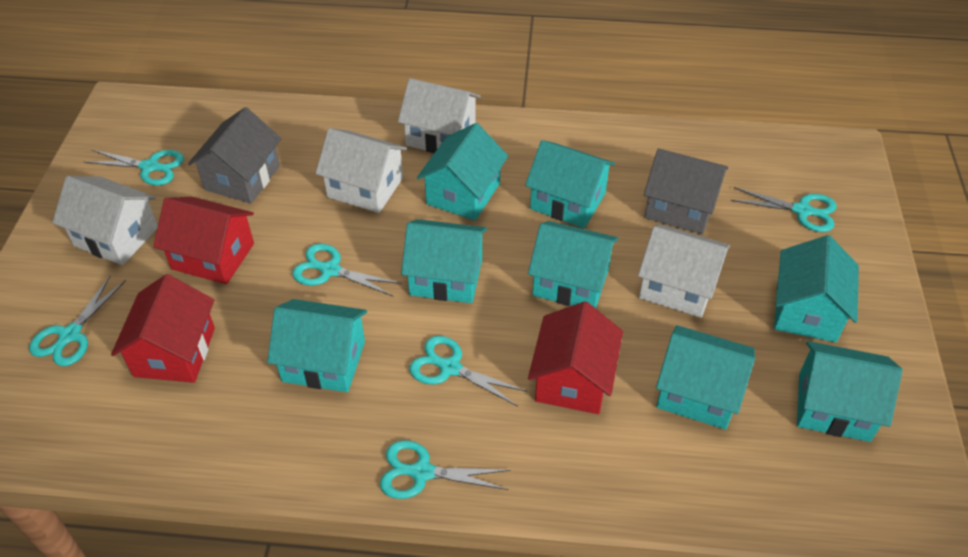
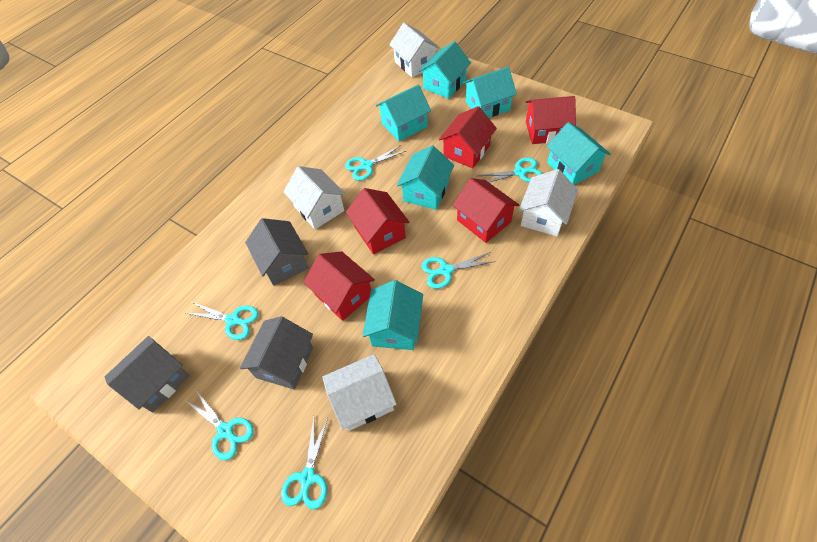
grey house: [188,107,282,203] [644,148,728,234] = 2 -> [105,336,190,413] [240,316,313,390] [245,218,309,286] = 3
red house: [111,274,215,383] [153,197,254,284] [528,301,623,414] = 3 -> [303,251,375,321] [346,188,410,254] [439,106,497,168] [452,178,519,243] [526,96,576,144] = 5
turquoise house: [267,299,367,392] [401,219,487,303] [417,123,508,221] [525,140,615,228] [528,221,619,308] [656,325,755,430] [774,235,859,342] [797,341,902,442] = 8 -> [362,280,423,350] [376,85,431,141] [397,145,454,210] [419,41,471,99] [463,67,517,118] [547,122,610,185] = 6

